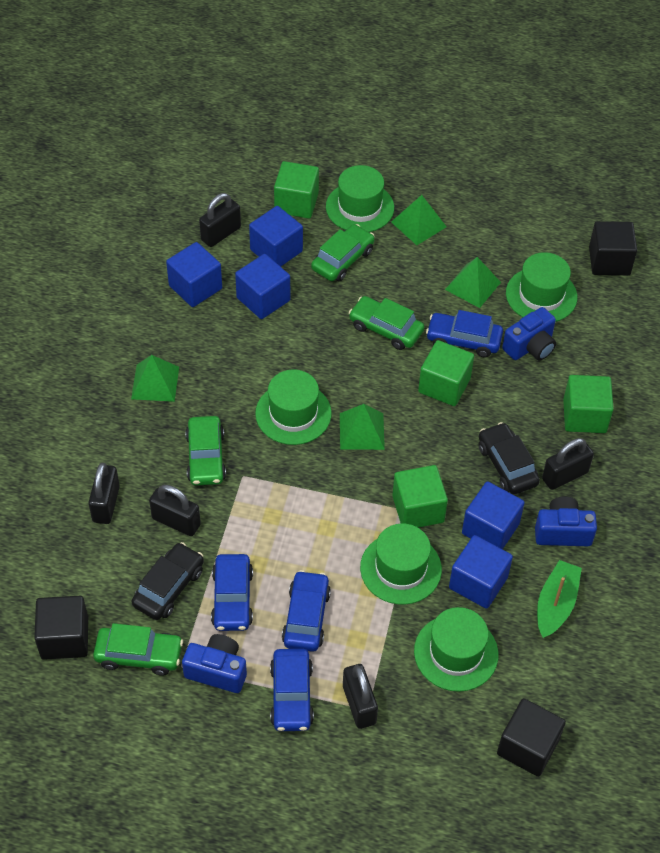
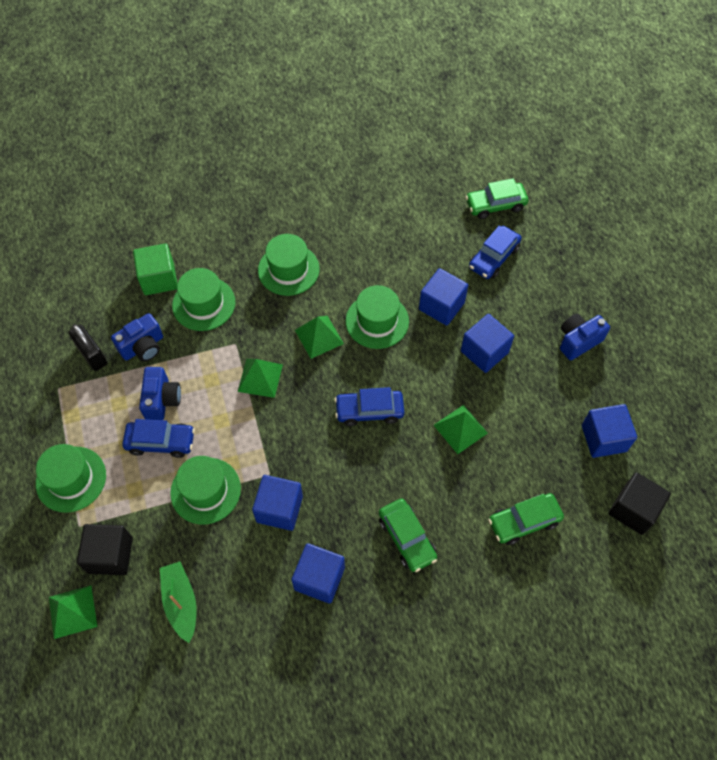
black car: [131,542,204,620] [479,422,540,495] = 2 -> none = 0
black cube: [34,596,88,660] [497,698,566,777] [589,221,637,275] = 3 -> [77,524,133,575] [609,472,671,535] = 2
black padlock: [88,463,120,524] [149,485,201,536] [199,193,241,247] [343,664,378,729] [542,438,594,490] = 5 -> [68,324,107,371] = 1
blue car: [211,554,253,631] [270,649,314,731] [282,570,331,652] [426,310,503,357] = 4 -> [122,419,195,458] [335,387,404,426] [469,226,522,279] = 3
green car: [93,623,183,675] [185,416,226,486] [311,224,375,282] [349,296,424,350] = 4 -> [379,498,437,572] [465,178,528,219] [488,493,564,545] = 3
green cube: [274,161,319,219] [392,465,448,528] [418,340,474,406] [563,375,614,433] = 4 -> [133,243,177,295] = 1

